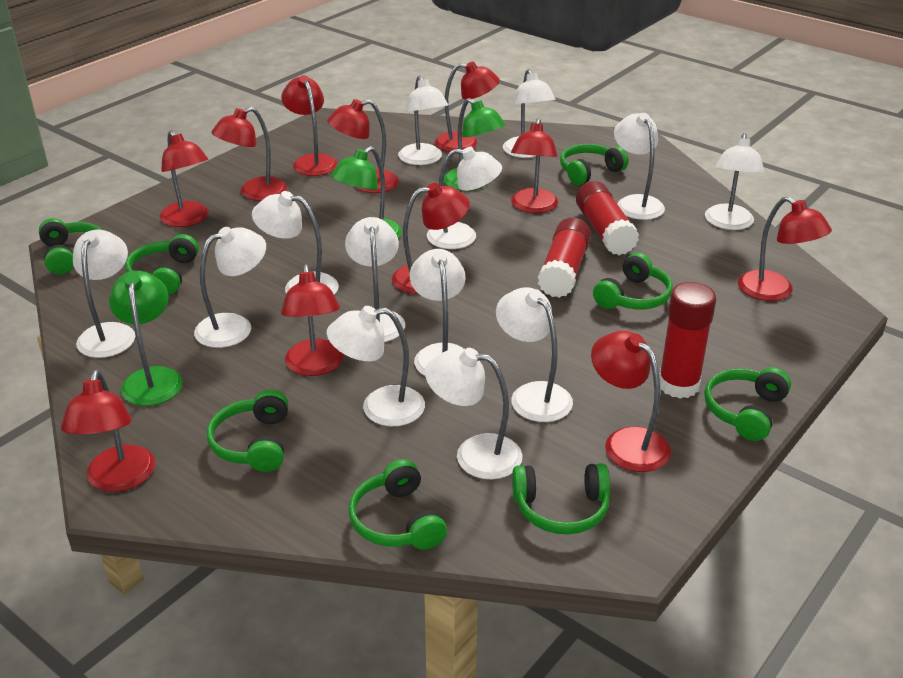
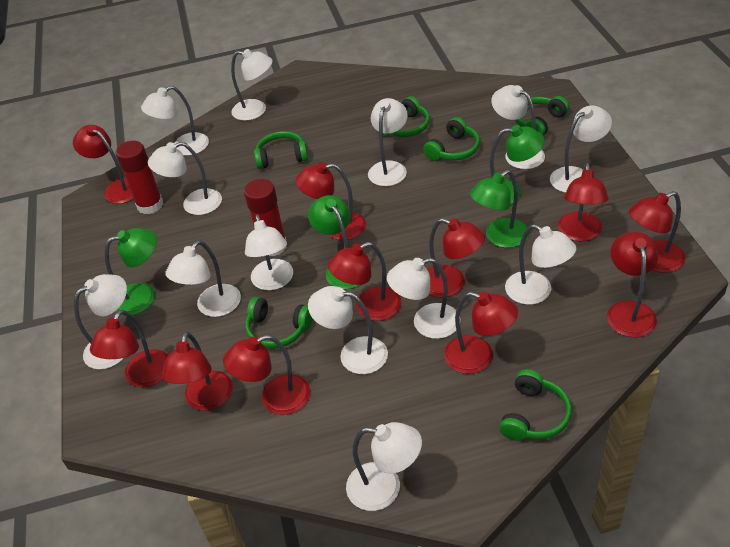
green headphones: [39,218,102,274] [125,234,199,294] [207,390,288,472] [348,459,447,550] [512,463,610,535] [560,144,629,185] [593,253,673,309] [704,367,791,441] = 8 -> [245,297,313,349] [254,131,308,169] [377,96,430,137] [423,117,480,161] [500,369,572,441] [515,96,569,135] = 6
green lamp: [109,271,183,406] [330,146,402,238] [444,98,506,191] = 3 -> [105,228,157,315] [308,195,360,289] [470,170,529,248] [490,125,545,204] = 4
red glue stick: [538,218,591,298] [576,181,639,255] [659,282,716,399] = 3 -> [116,141,163,214] [244,179,287,256] = 2

